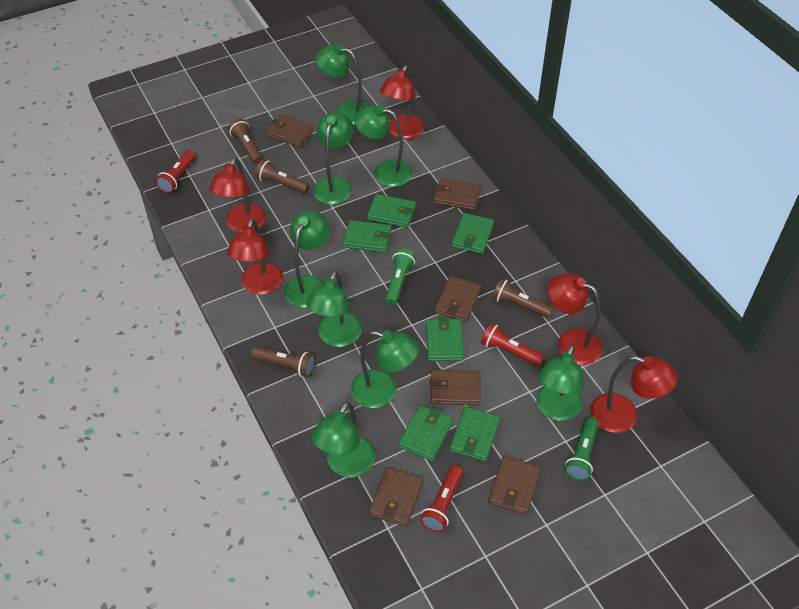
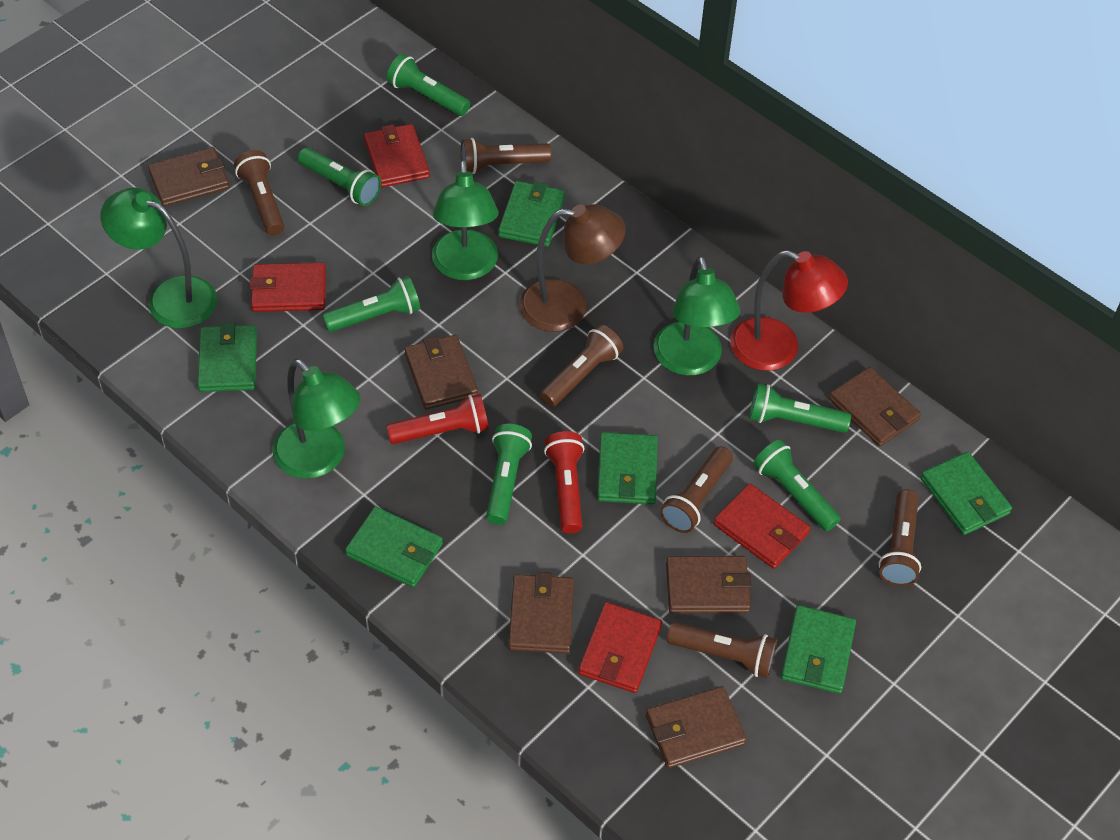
brown flashlight: [228,118,263,164] [251,346,315,377] [255,159,310,194] [492,278,553,318] = 4 -> [234,150,284,236] [461,138,552,174] [540,324,623,407] [660,446,733,533] [667,622,777,678] [879,489,921,586] = 6
brown lamp: none = 0 -> [519,204,626,332] = 1
green flashlight: [385,248,416,305] [565,417,598,481] = 2 -> [298,148,381,206] [322,276,420,332] [387,54,470,116] [486,424,532,525] [749,384,851,433] [753,440,841,531] = 6
green lamp: [284,211,330,308] [306,270,362,347] [311,401,375,477] [313,112,354,205] [316,44,369,125] [351,331,419,408] [354,105,412,187] [536,344,584,421] = 8 -> [100,188,217,329] [273,359,360,479] [432,160,499,280] [654,256,740,376] = 4
red flashlight: [155,150,196,193] [420,465,463,532] [481,323,544,366] = 3 -> [387,394,489,444] [544,431,585,534] = 2
red lamp: [209,157,266,233] [227,218,283,295] [380,65,425,139] [547,273,603,365] [590,356,678,433] = 5 -> [730,250,848,371] = 1
red wallet: none = 0 -> [249,262,326,312] [364,124,430,187] [578,602,662,693] [713,484,810,569] = 4

